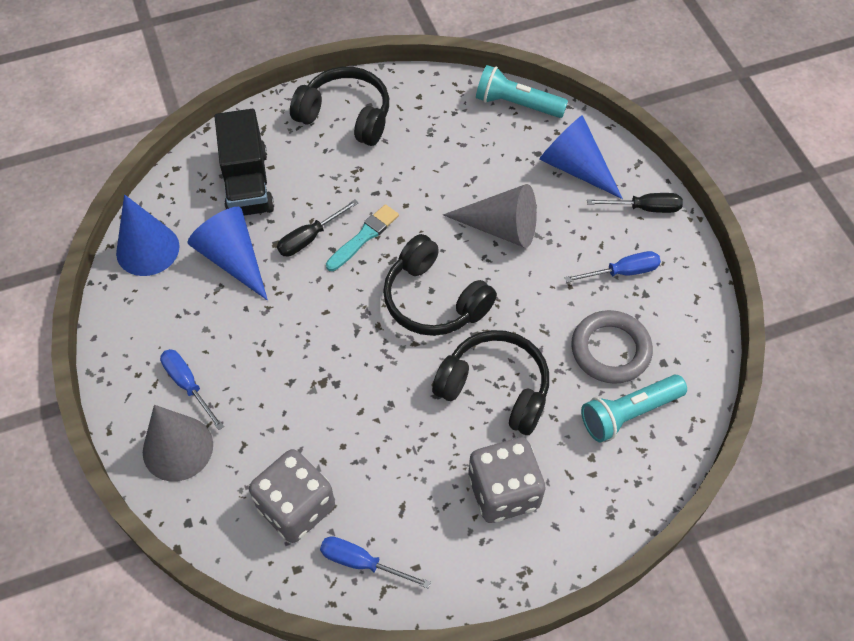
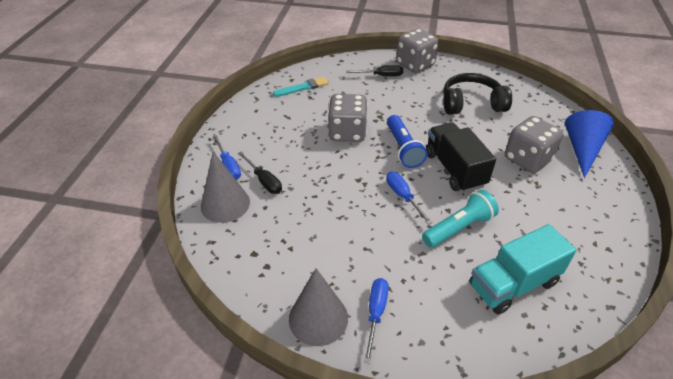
black headphones: [290,67,389,146] [383,234,497,336] [432,330,549,435] = 3 -> [443,73,512,115] = 1
blue cone: [116,194,180,276] [187,207,268,300] [539,115,623,199] = 3 -> [565,110,614,178] = 1
blue flashlight: none = 0 -> [387,115,427,168] = 1
grey dice: [249,449,335,543] [468,437,546,523] = 2 -> [328,94,368,142] [396,29,439,73] [505,116,564,173] = 3
grey ring: [571,310,653,384] = 1 -> none = 0
turquoise flashlight: [476,65,568,118] [581,375,687,442] = 2 -> [422,190,499,248] = 1
turquoise truck: none = 0 -> [469,224,577,315] = 1

